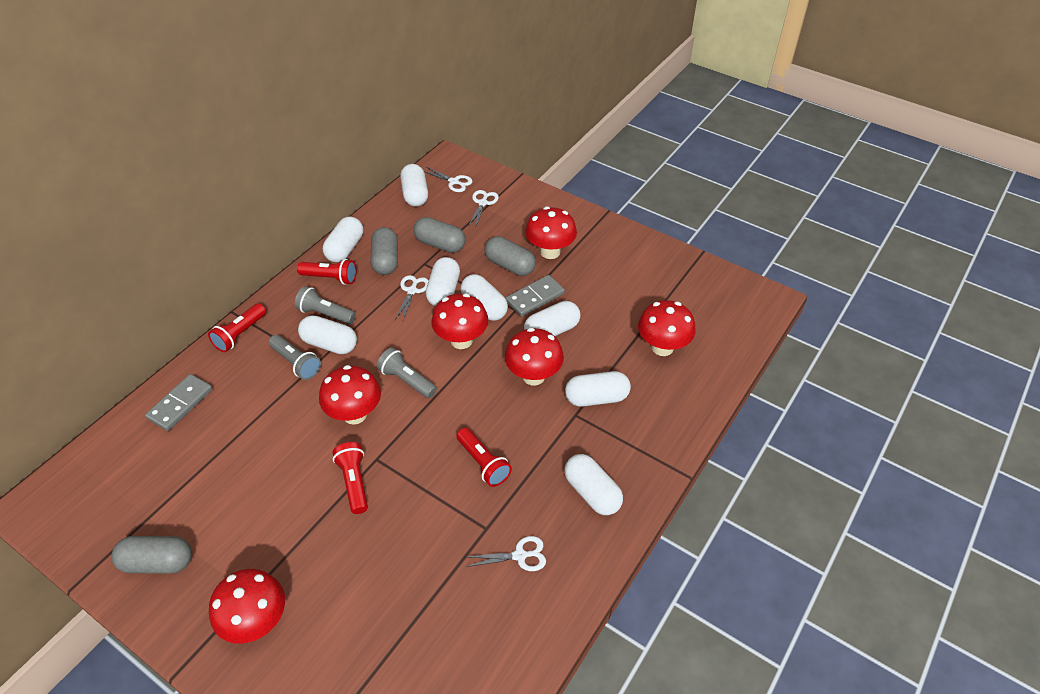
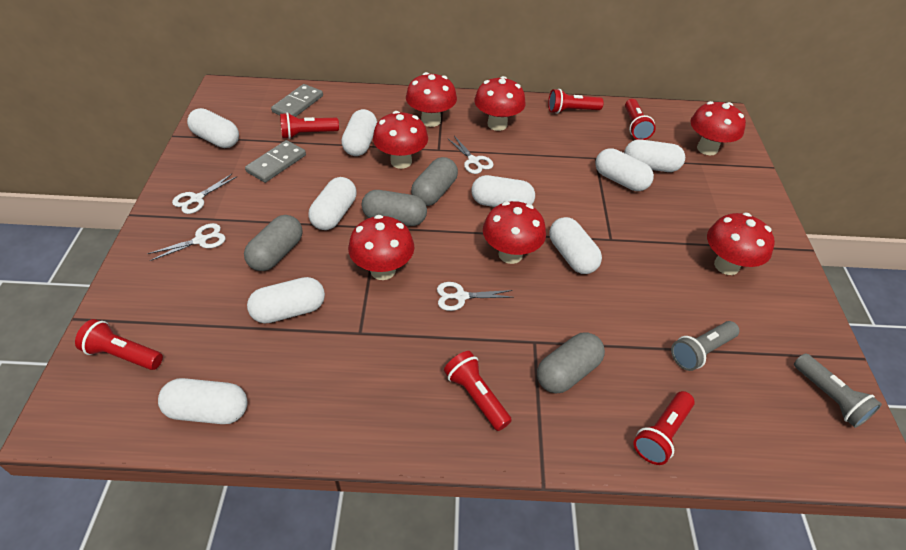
grey flashlight: [269,335,321,380] [295,286,356,324] [377,347,437,398] = 3 -> [671,321,739,371] [794,353,882,428] = 2
red flashlight: [208,303,266,352] [297,259,357,285] [333,442,368,514] [456,428,512,487] = 4 -> [75,319,163,370] [280,113,339,139] [444,351,512,431] [548,89,604,114] [625,99,656,140] [633,391,695,465] = 6
red mushroom: [209,569,285,643] [319,365,381,425] [431,293,488,349] [505,328,564,385] [525,207,577,259] [638,300,696,356] = 6 -> [348,215,415,280] [373,111,428,169] [406,72,457,127] [474,76,526,131] [483,201,546,264] [690,101,746,155] [707,213,775,275] = 7
white capsule: [298,315,357,354] [323,216,363,262] [400,164,428,207] [426,257,460,306] [460,274,508,321] [524,301,581,336] [564,454,623,515] [565,371,631,407] = 8 -> [158,378,248,424] [187,108,239,148] [247,277,325,324] [309,177,356,230] [341,109,377,156] [471,175,535,207] [549,217,602,274] [595,148,654,191] [624,139,685,172] = 9

